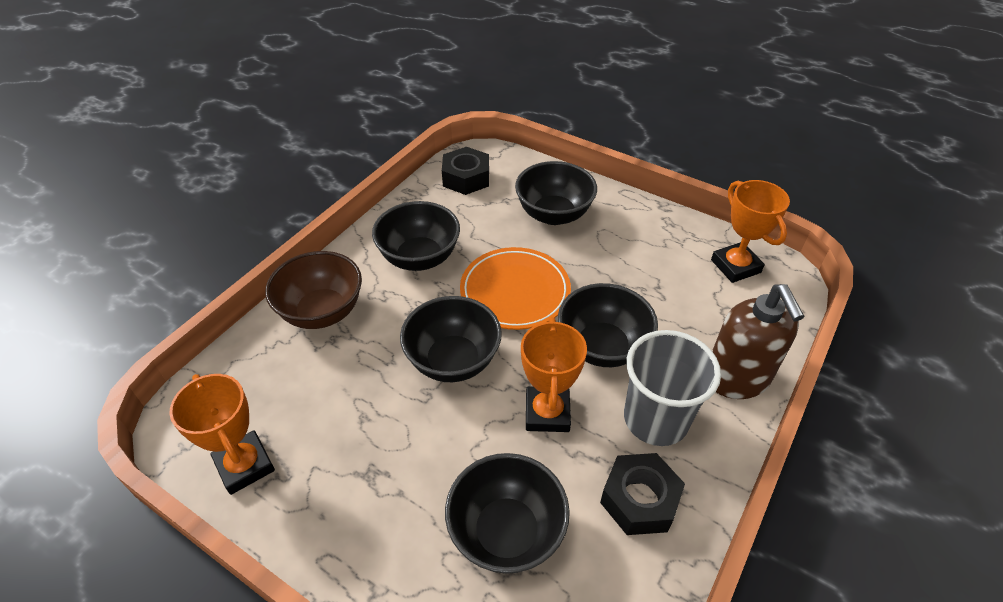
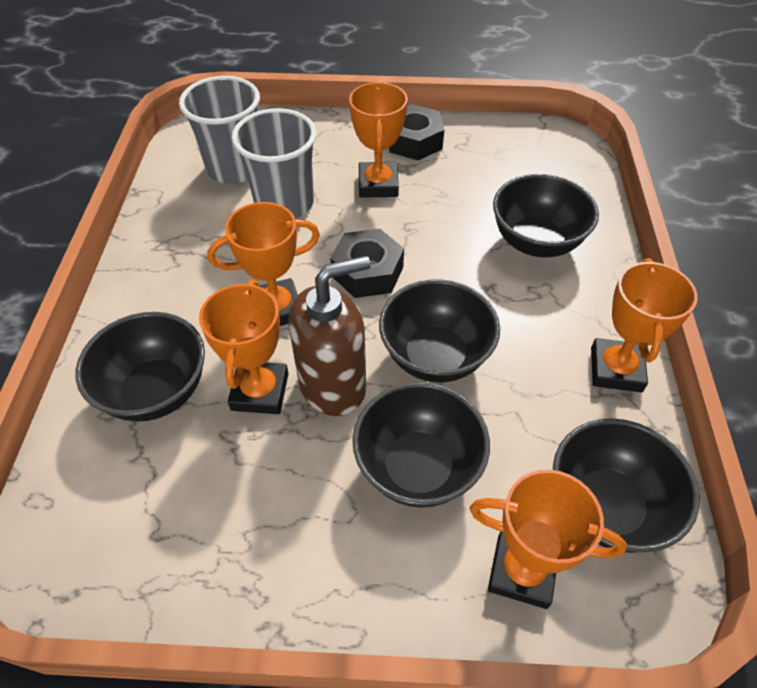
brown bowl: [265,251,362,329] = 1 -> none = 0
grey cup: [624,330,721,446] = 1 -> [179,76,260,184] [232,108,316,218] = 2
orange plate: [460,247,571,330] = 1 -> none = 0
orange trophy: [169,374,275,495] [521,317,587,432] [711,180,790,283] = 3 -> [199,279,289,414] [207,202,320,326] [349,82,408,198] [470,469,627,609] [591,258,698,392] = 5

